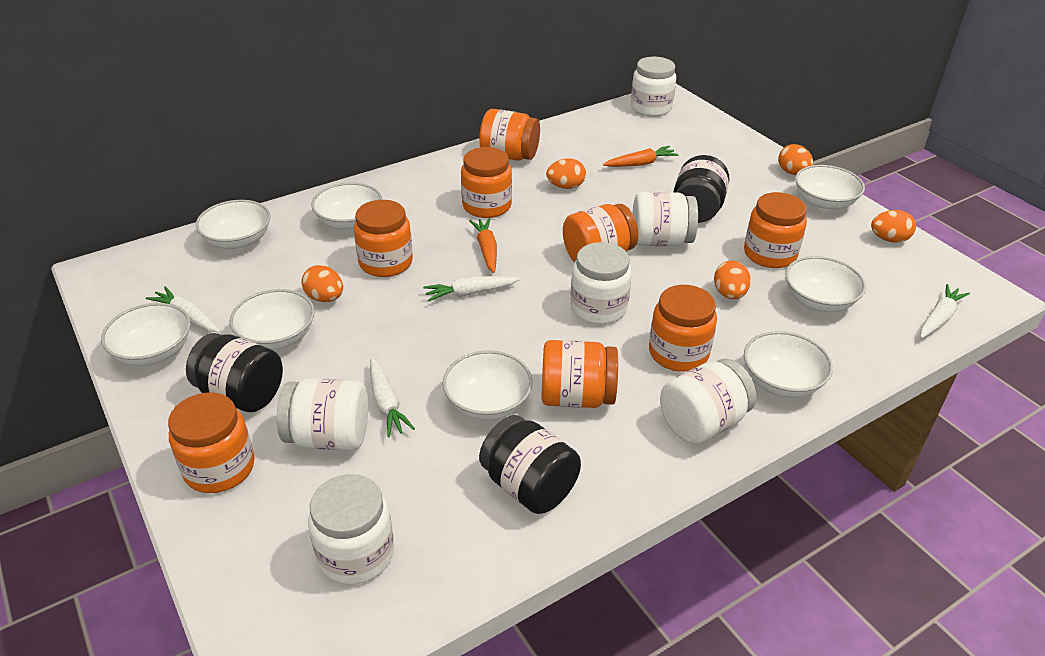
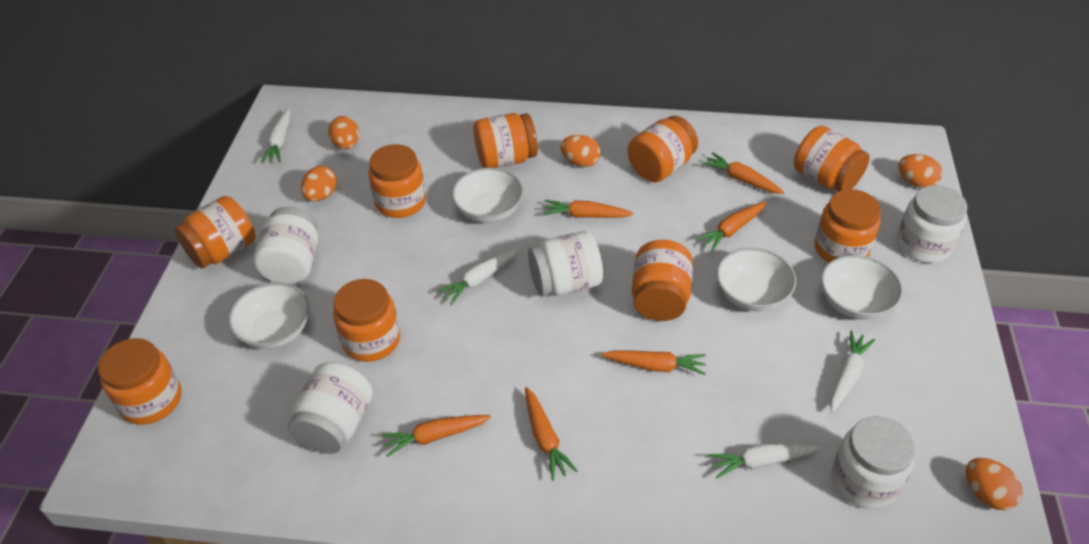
black jar: [186,333,283,412] [479,415,581,514] [674,155,730,223] = 3 -> none = 0
orange carrot: [469,218,497,273] [603,146,678,167] = 2 -> [381,415,491,457] [525,387,577,481] [543,200,634,218] [601,350,706,375] [696,202,766,252] [702,152,785,194] = 6
orange jar: [168,392,254,493] [354,200,413,277] [461,147,512,218] [479,109,540,161] [541,340,618,408] [563,204,638,262] [649,285,717,372] [744,192,807,268] = 8 -> [98,338,181,425] [174,196,256,269] [333,279,400,362] [368,144,426,218] [473,113,538,168] [628,116,698,182] [632,240,693,321] [794,126,870,191] [814,189,881,263] = 9
white bowl: [101,303,191,366] [196,200,271,249] [229,289,315,350] [311,183,382,230] [443,351,533,420] [744,331,833,398] [785,256,866,312] [795,165,865,210] = 8 -> [228,283,310,349] [452,168,523,223] [716,248,796,311] [821,255,903,319] = 4
white jar: [277,378,368,451] [308,474,394,585] [570,242,632,324] [631,57,676,117] [633,192,698,246] [660,359,756,444] = 6 -> [253,207,318,284] [288,362,373,454] [528,231,603,296] [832,416,915,509] [897,185,967,263] = 5

